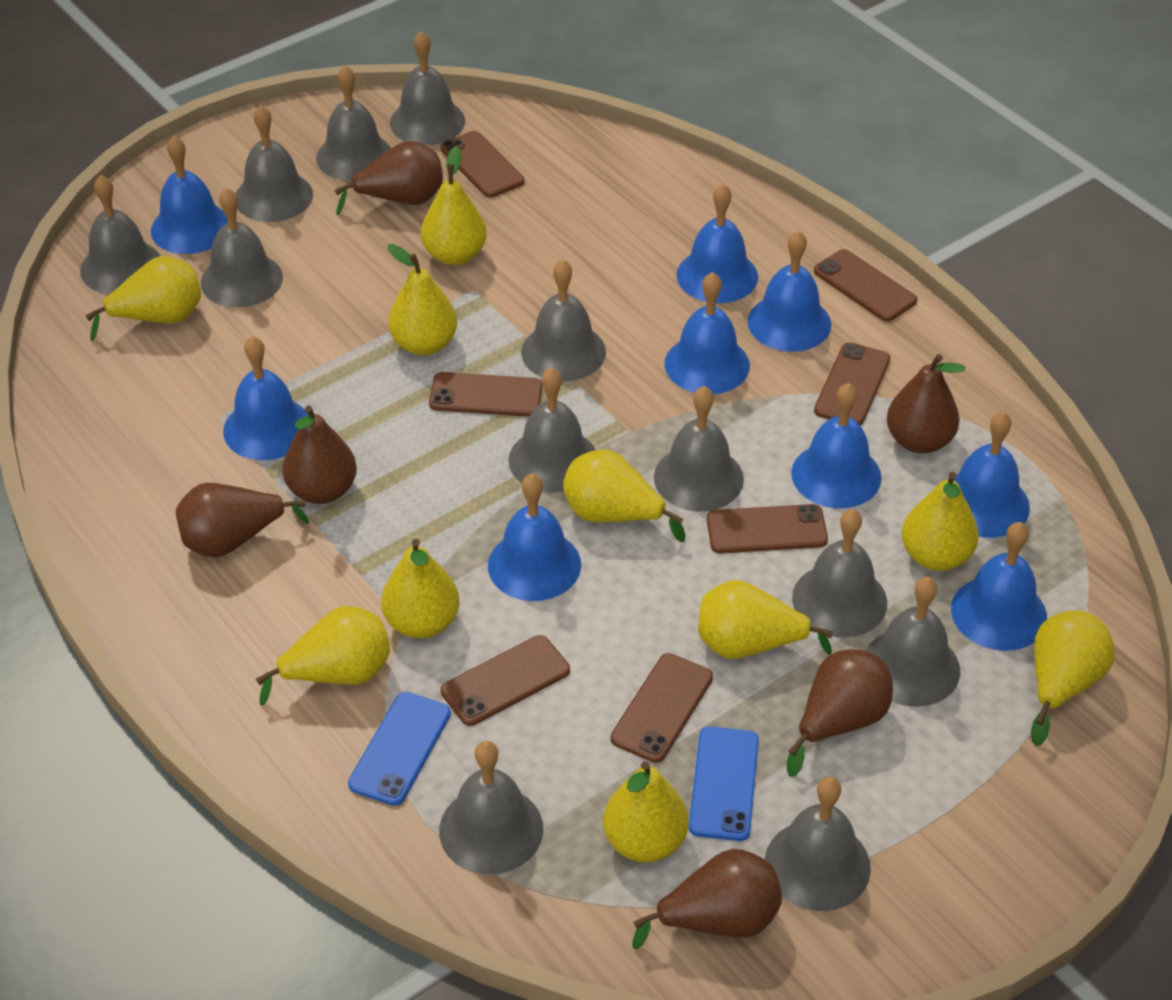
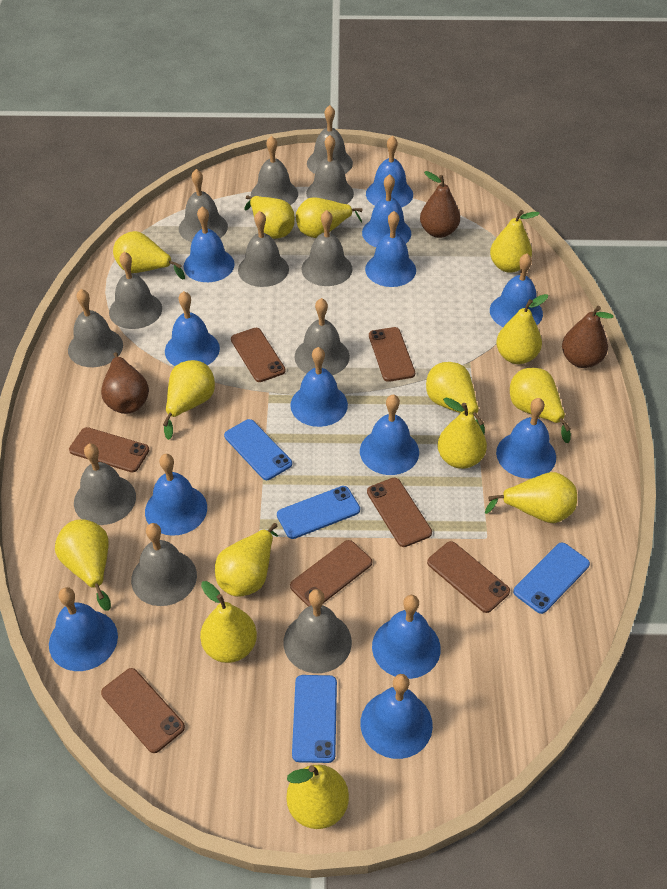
blue bell: [151,136,228,254] [223,336,309,460] [488,473,581,601] [665,272,750,394] [676,184,758,303] [747,230,831,352] [791,383,882,508] [951,522,1047,651] [953,411,1030,538] = 9 -> [49,587,118,671] [145,454,207,536] [165,291,220,366] [184,207,235,282] [290,347,348,427] [360,394,419,475] [361,674,433,759] [362,174,411,247] [365,211,416,287] [366,136,413,208] [372,595,441,679] [490,254,543,327] [496,398,556,479] = 13
blue phone: [348,692,451,806] [689,726,759,841] = 2 -> [224,419,292,480] [277,486,360,539] [292,675,337,763] [513,542,590,614] = 4
brown pear: [176,483,309,558] [282,405,357,504] [334,141,443,215] [633,849,782,950] [787,649,893,777] [887,354,965,454] = 6 -> [101,352,149,414] [420,171,460,238] [562,306,614,368] = 3
yellow pear: [85,256,201,341] [256,606,390,706] [381,539,459,638] [388,244,457,355] [421,146,487,265] [563,449,685,542] [603,761,688,862] [698,580,833,659] [902,472,979,571] [1031,610,1115,746] = 10 -> [55,519,111,611] [113,231,185,280] [163,360,215,440] [200,581,257,663] [215,523,278,596] [244,195,295,239] [287,765,349,829] [296,197,363,238] [426,362,485,434] [437,398,487,469] [485,472,577,523] [490,210,540,273] [496,294,548,364] [510,368,571,443] = 14

